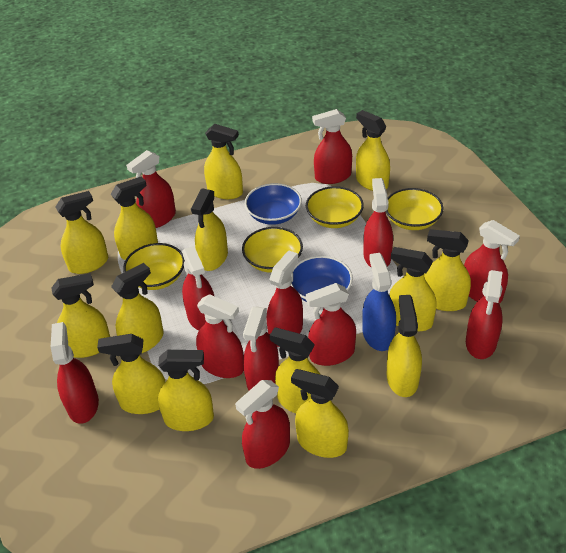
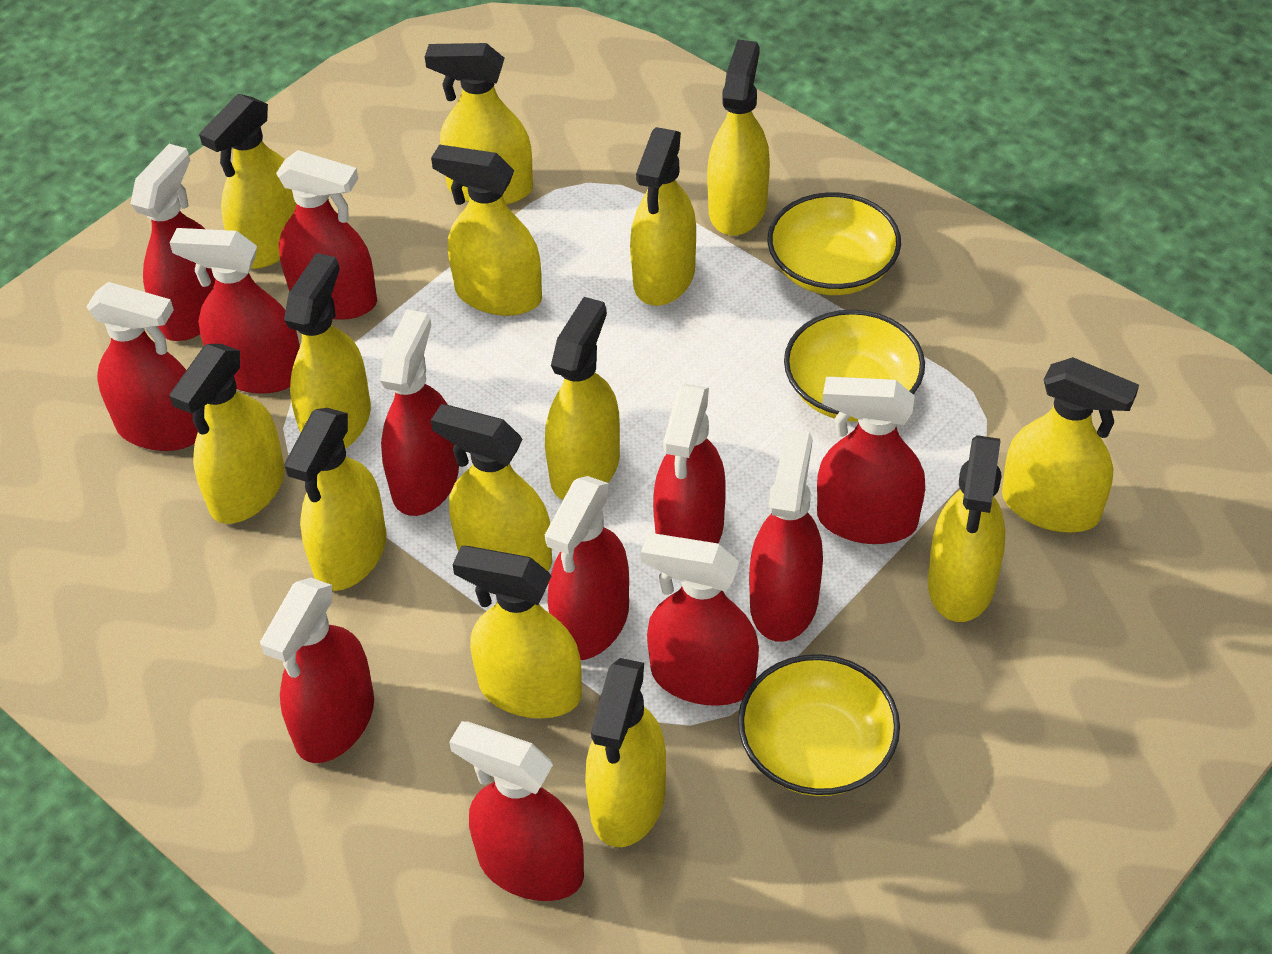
blue bowl: [245,183,302,225] [291,256,353,302] = 2 -> none = 0
blue spray bottle: [362,253,396,351] = 1 -> none = 0
yellow bowl: [123,243,185,290] [242,227,303,273] [306,186,364,228] [386,188,444,230] = 4 -> [738,654,900,796] [768,192,901,295] [784,310,925,422] = 3

